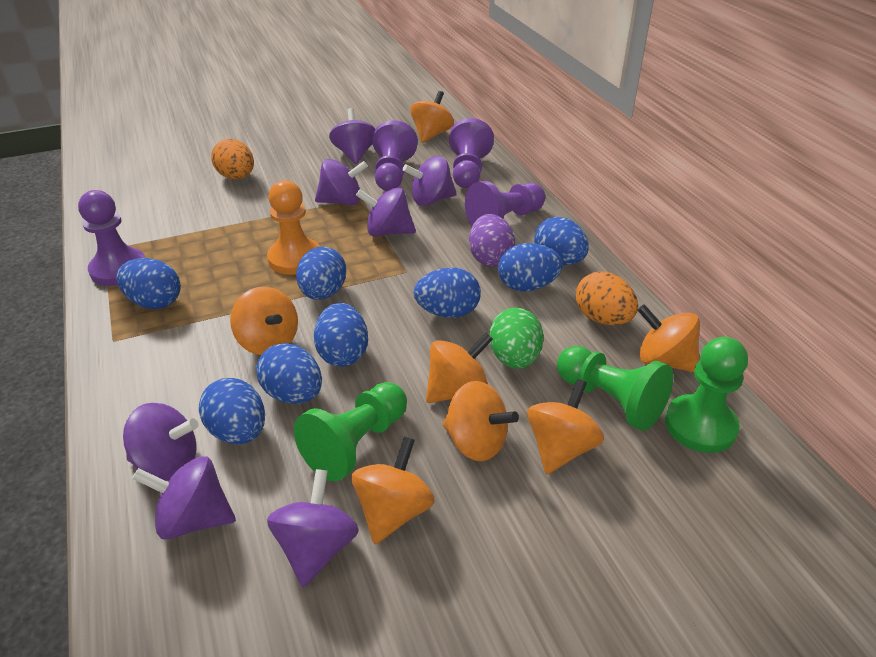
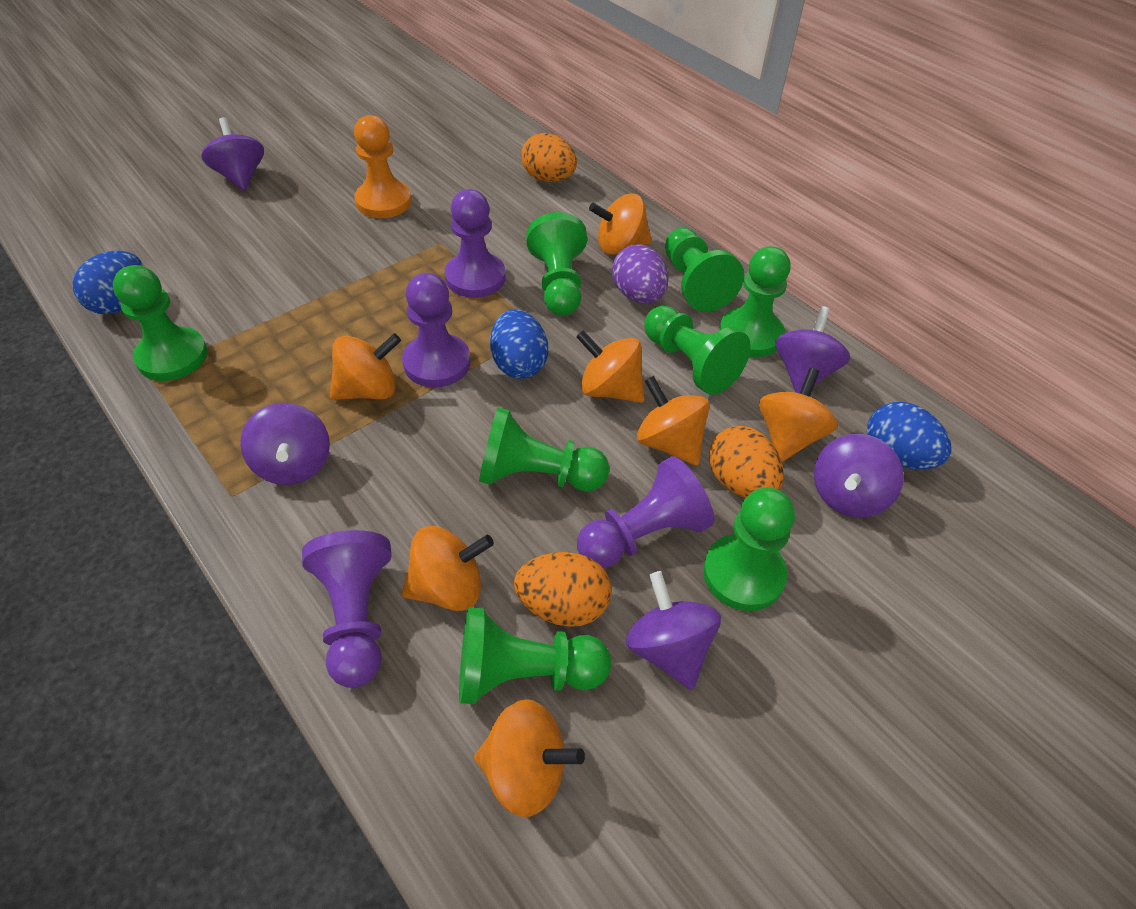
blue egg: [116,258,181,309] [199,378,265,444] [256,343,322,404] [296,247,346,300] [314,303,368,367] [414,268,481,318] [498,243,563,292] [534,217,589,265] = 8 -> [72,250,143,314] [490,309,548,379] [867,402,951,470] = 3
green egg: [489,308,544,369] = 1 -> none = 0
green pawn: [294,382,407,482] [557,346,673,431] [665,337,748,453] = 3 -> [113,265,208,381] [459,607,611,704] [479,407,609,491] [526,212,587,316] [644,306,751,395] [665,228,744,312] [703,488,795,611] [719,246,791,357] = 8
orange egg: [211,139,254,180] [576,271,638,325] = 2 -> [514,552,611,627] [521,133,577,182] [709,426,784,498] = 3
purple spinning top: [123,403,198,481] [132,456,236,540] [267,469,359,587] [315,159,368,206] [329,108,375,164] [356,187,416,236] [403,156,457,206] = 7 -> [201,117,264,191] [240,403,330,485] [626,571,721,690] [775,306,850,393] [814,434,904,518] = 5

